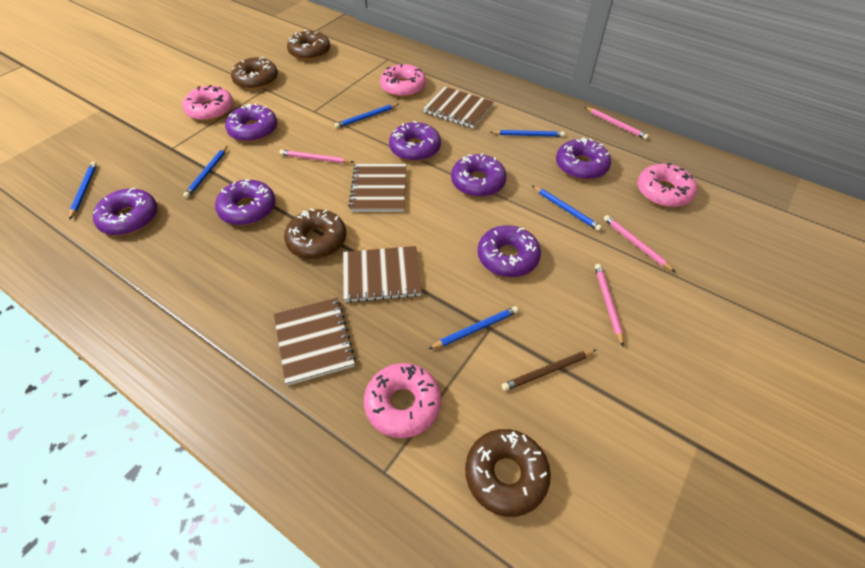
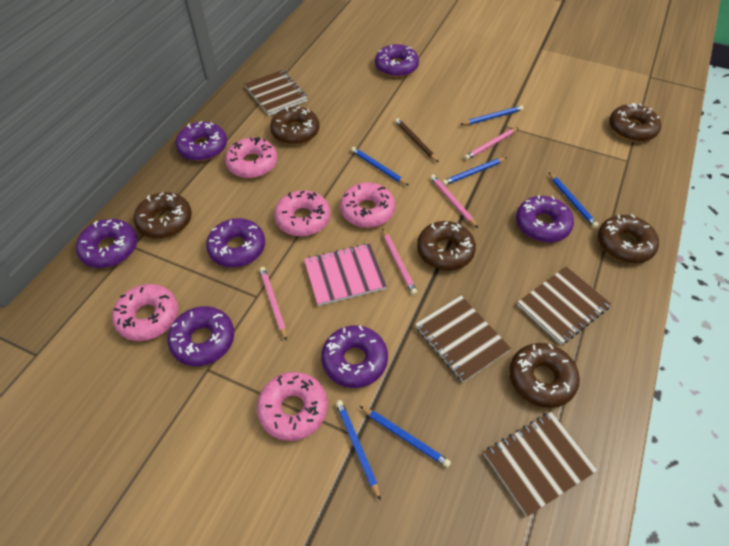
brown donut: [231,57,278,90] [284,208,346,259] [287,30,330,60] [465,429,551,517] = 4 -> [134,192,192,238] [270,106,320,145] [417,221,476,270] [509,343,580,408] [598,214,659,263] [609,103,661,142] = 6
pink donut: [183,85,233,121] [364,363,441,438] [380,64,426,97] [637,163,697,207] = 4 -> [112,284,178,341] [225,137,277,178] [257,372,328,441] [274,190,330,236] [340,183,395,228] = 5
pink notebook: none = 0 -> [304,243,387,306] = 1

